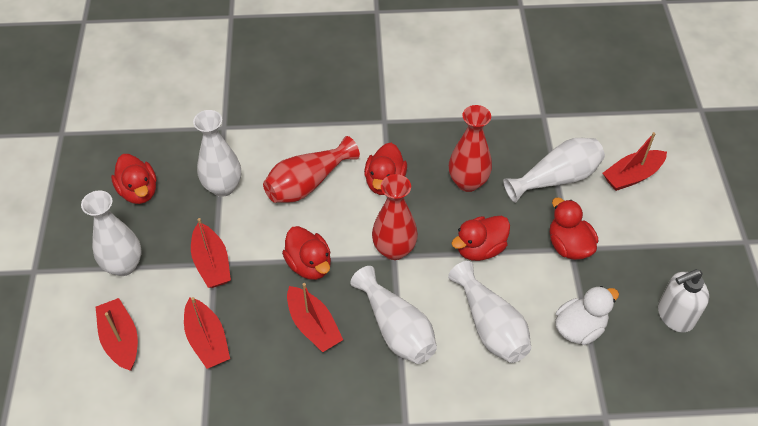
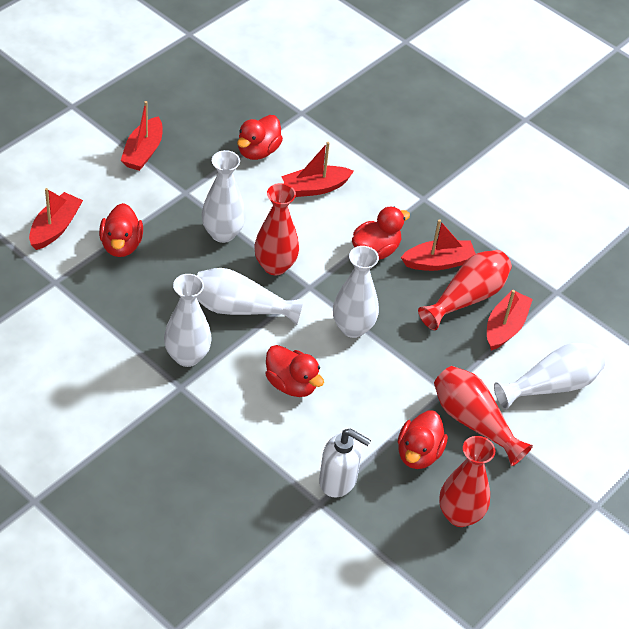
red vase: [263,136,360,203] [372,174,418,260] [449,105,492,192] = 3 -> [254,183,299,275] [418,250,512,330] [434,366,533,466] [439,436,495,527] = 4
white duck: [555,286,619,345] = 1 -> none = 0

